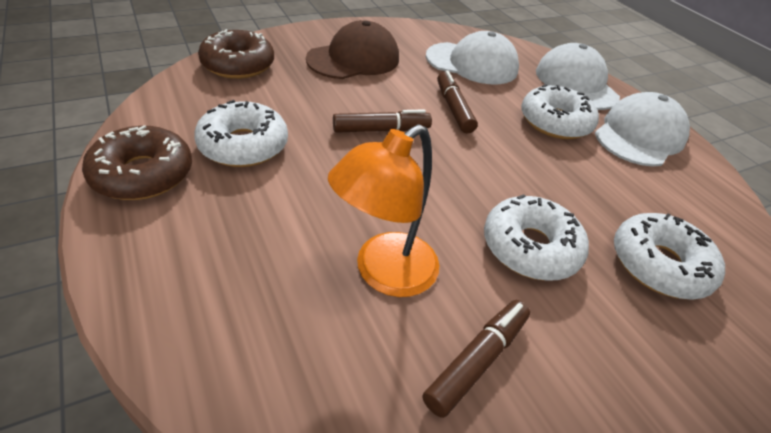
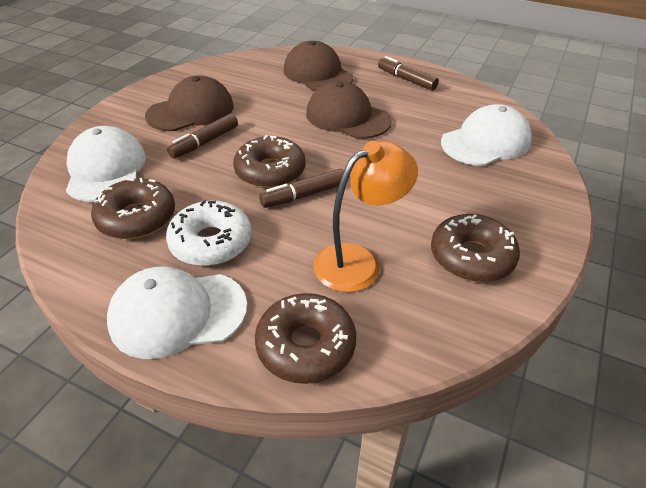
brown cap: [306,20,399,79] = 1 -> [145,75,234,131] [284,41,353,91] [306,81,392,139] = 3
brown donut: [82,125,192,200] [198,29,274,79] = 2 -> [91,178,175,239] [233,135,306,188] [255,293,356,384] [431,214,520,282] = 4
white donut: [194,100,288,167] [484,194,589,281] [521,84,599,139] [614,213,725,300] = 4 -> [166,200,252,266] = 1

